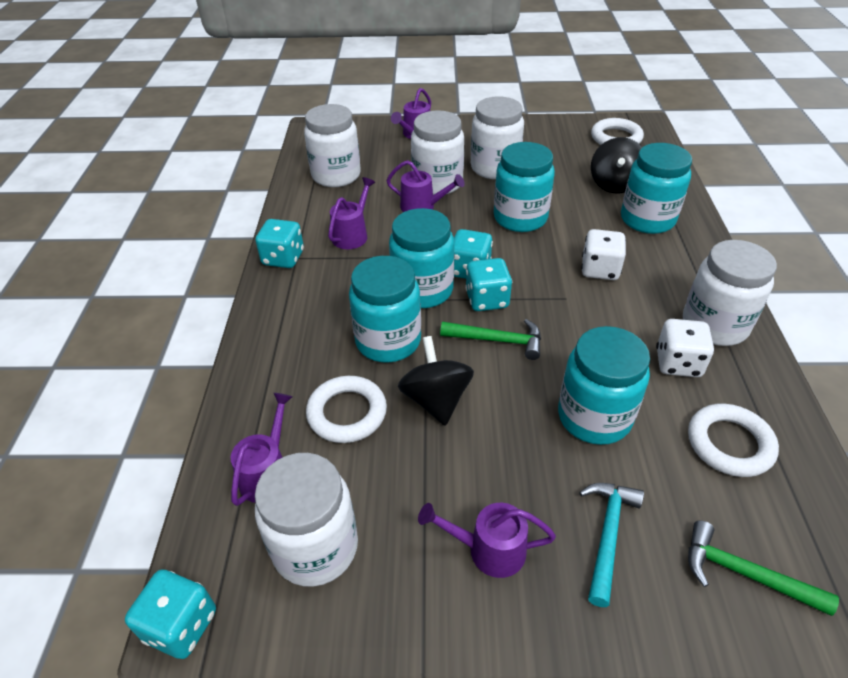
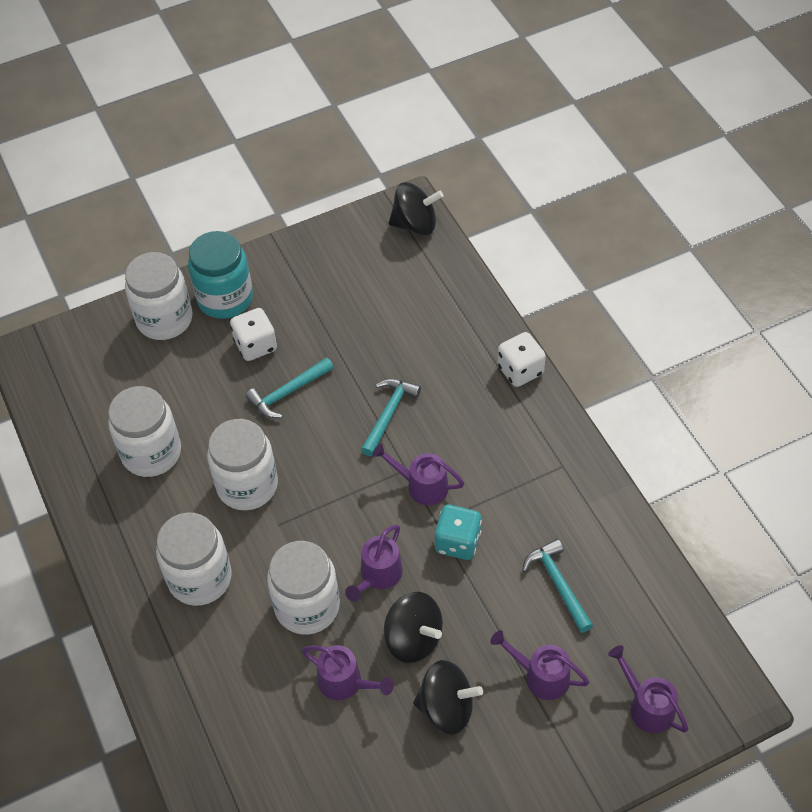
black spinning top: [398,336,474,426] [591,137,642,193] = 2 -> [384,592,443,663] [389,182,443,235] [413,660,483,734] = 3
green hammer: [440,319,541,360] [688,521,839,616] = 2 -> none = 0
turquoise dice: [125,569,216,659] [255,219,304,268] [454,229,493,279] [465,258,512,311] = 4 -> [434,505,482,560] = 1
turquoise hammer: [579,483,644,607] = 1 -> [245,357,334,418] [361,379,421,456] [522,539,593,633] = 3
turquoise jar: [349,256,421,363] [389,208,454,308] [494,142,555,232] [558,326,650,445] [621,143,692,234] = 5 -> [188,231,253,319] = 1
white ring: [306,376,387,443] [591,118,644,145] [688,404,779,477] = 3 -> none = 0

